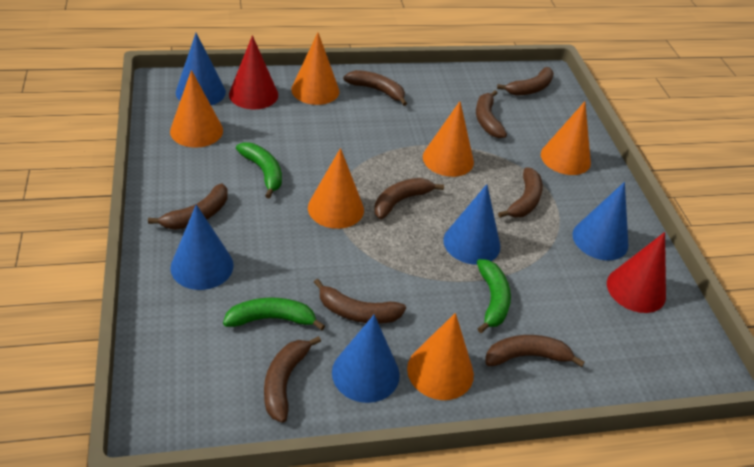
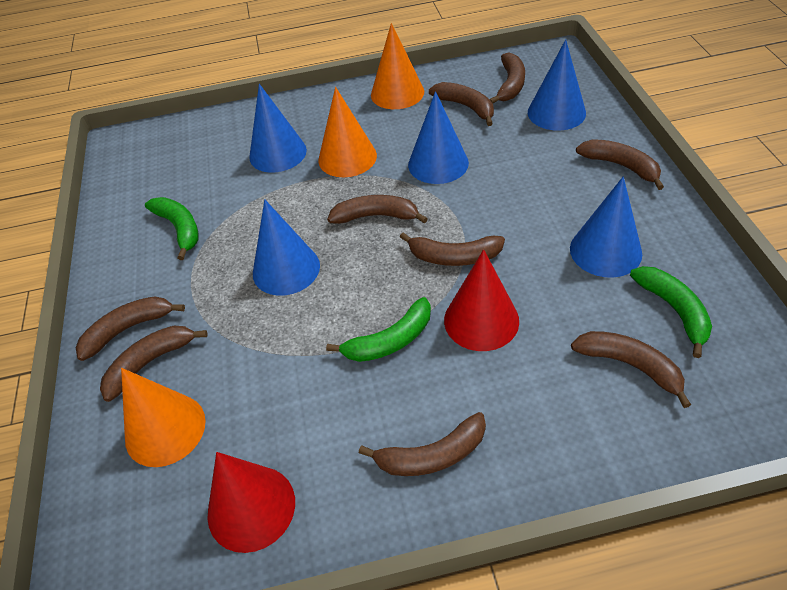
orange cone: [170,70,223,148] [291,33,339,105] [308,148,364,229] [407,313,474,400] [423,101,474,177] [541,101,591,175] = 6 -> [121,368,206,467] [318,87,377,177] [371,23,424,109] = 3

